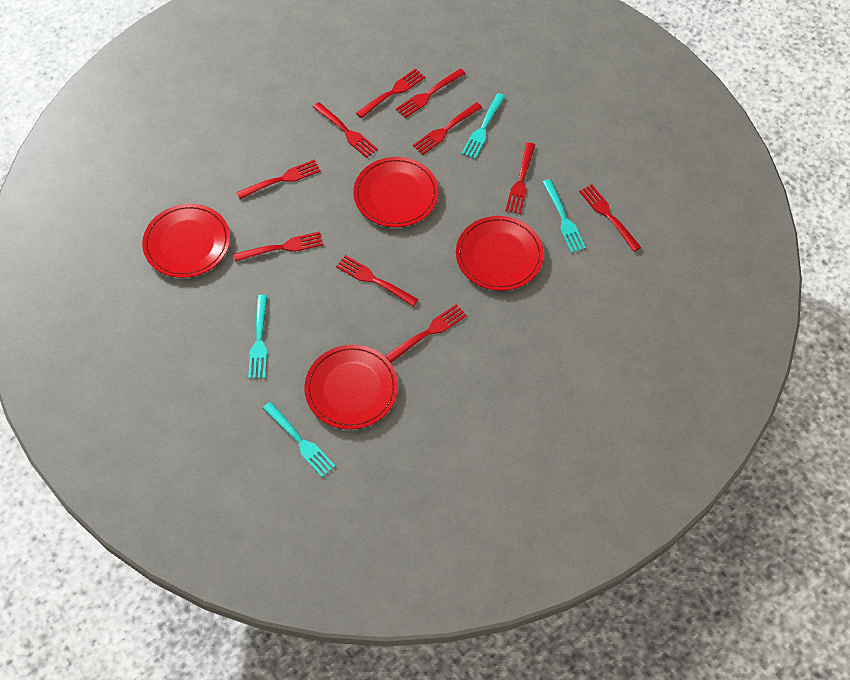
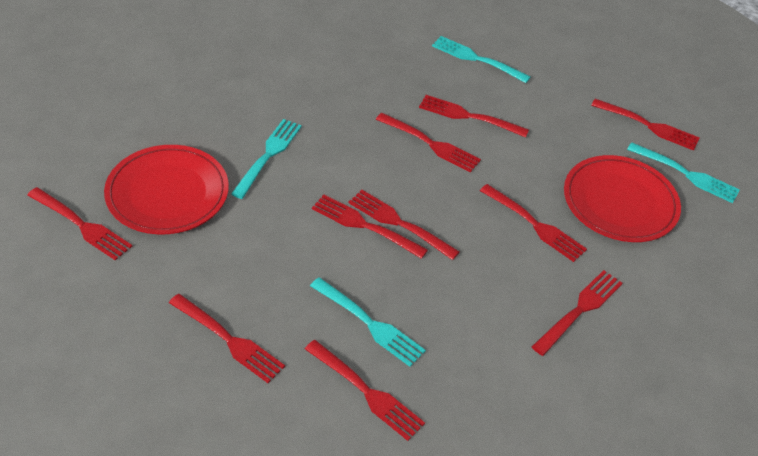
red plate: [142,204,230,278] [304,345,398,430] [353,157,439,227] [456,216,544,291] = 4 -> [104,145,229,234] [564,155,681,242] = 2

